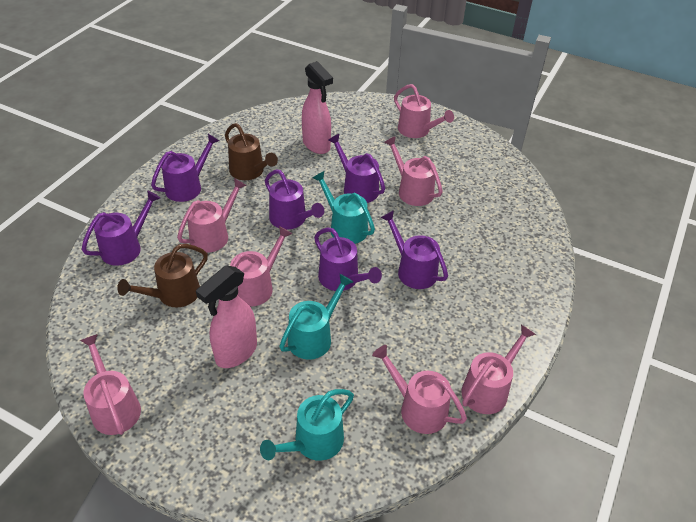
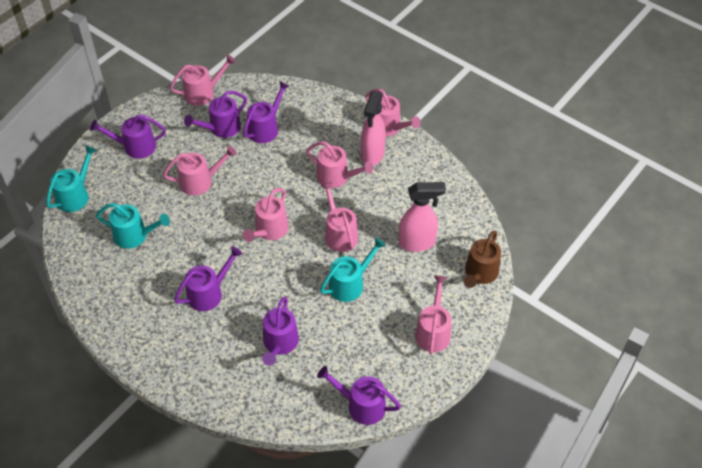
brown watering can: [117,244,208,308] [225,123,278,180] = 2 -> [463,231,501,288] = 1

